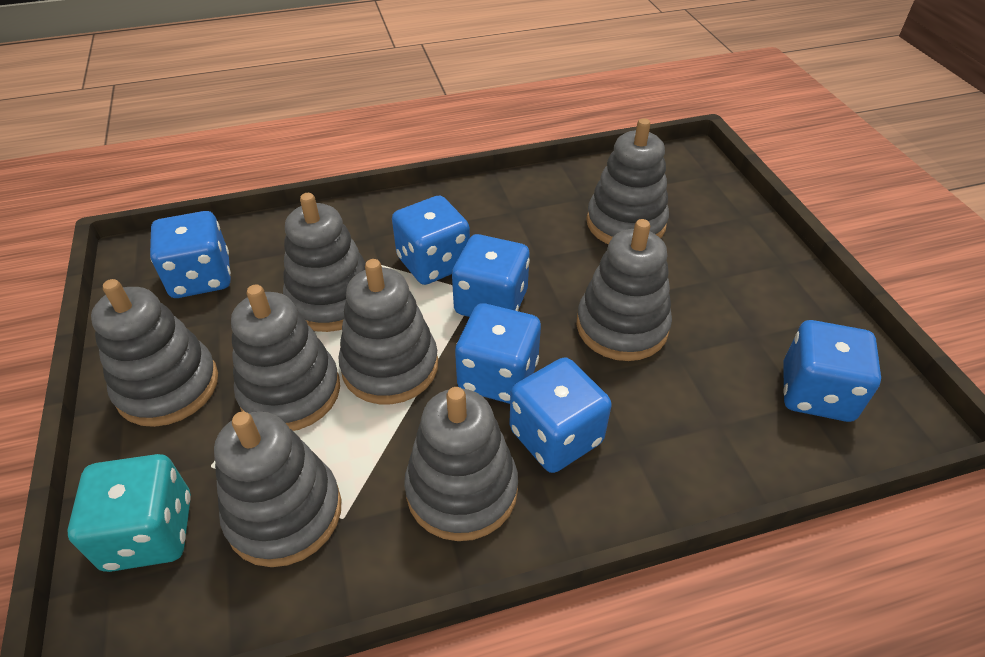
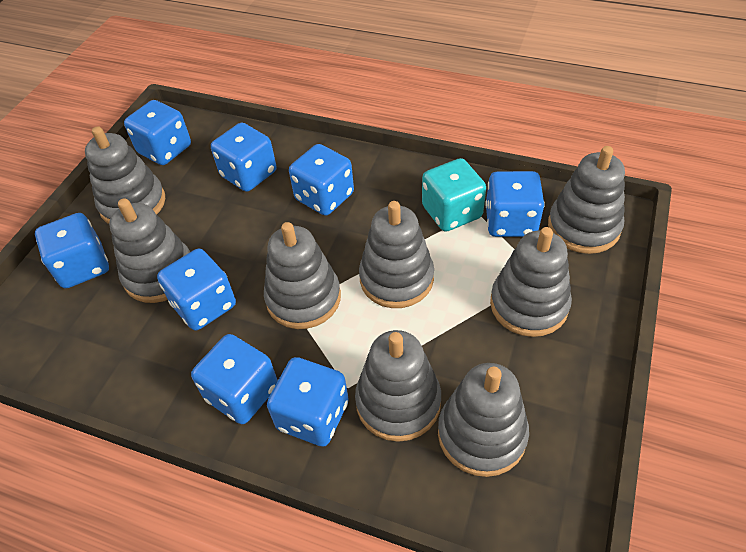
blue dice: [150,211,231,298] [392,196,470,285] [452,234,530,317] [455,303,541,404] [509,357,612,473] [783,320,881,422] = 6 -> [35,213,109,288] [124,100,191,165] [157,249,236,330] [191,334,278,424] [211,123,277,192] [267,357,349,447] [289,144,354,216] [485,171,545,237] = 8

